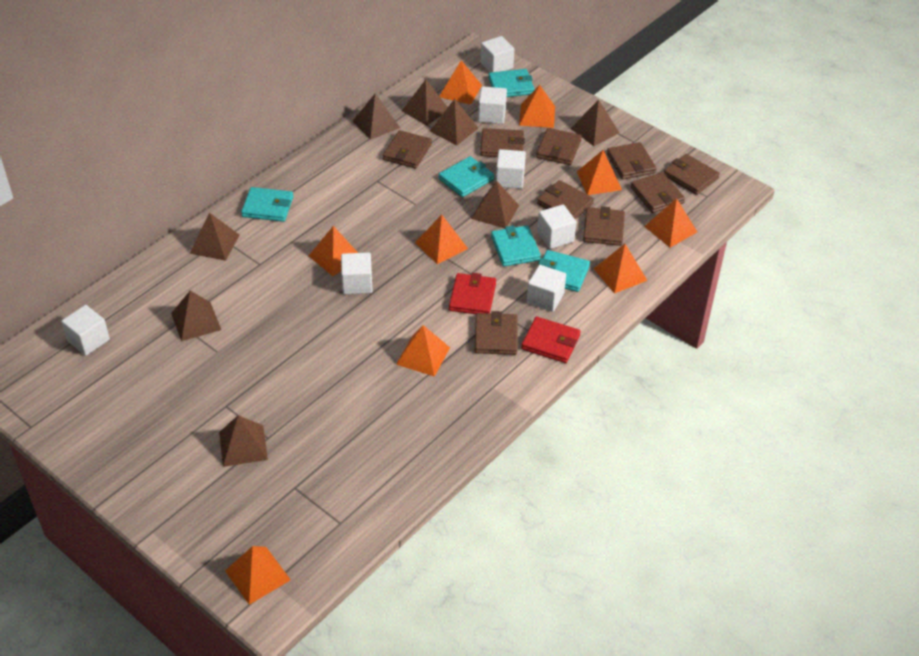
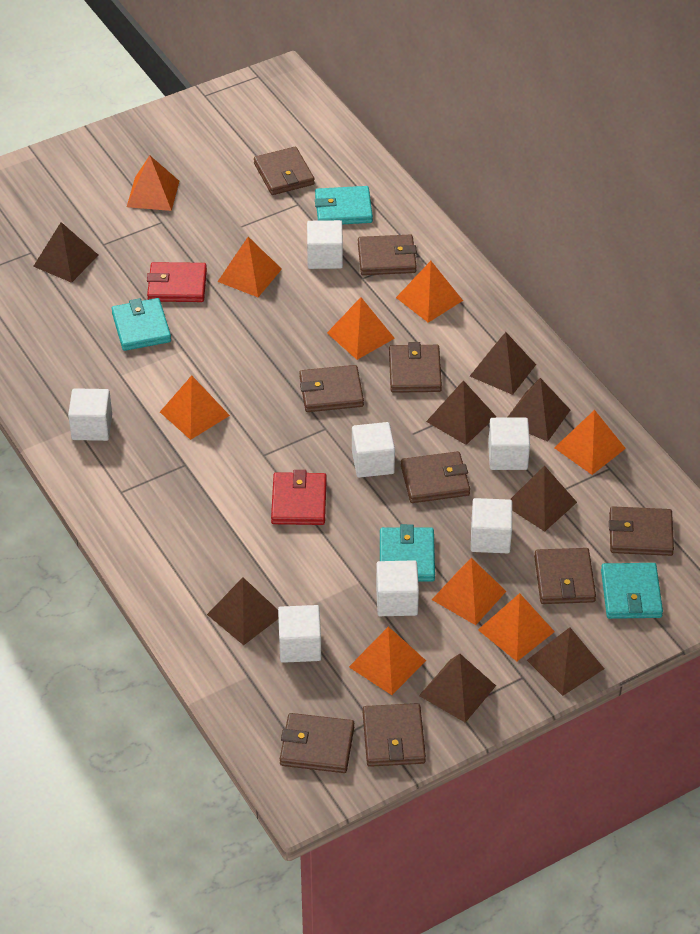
turquoise wallet: [241,187,293,222] [438,156,494,197] [488,69,534,97] [491,225,541,267] [538,250,590,292] = 5 -> [112,298,171,351] [315,186,373,224] [380,524,435,582] [601,563,663,619] = 4

